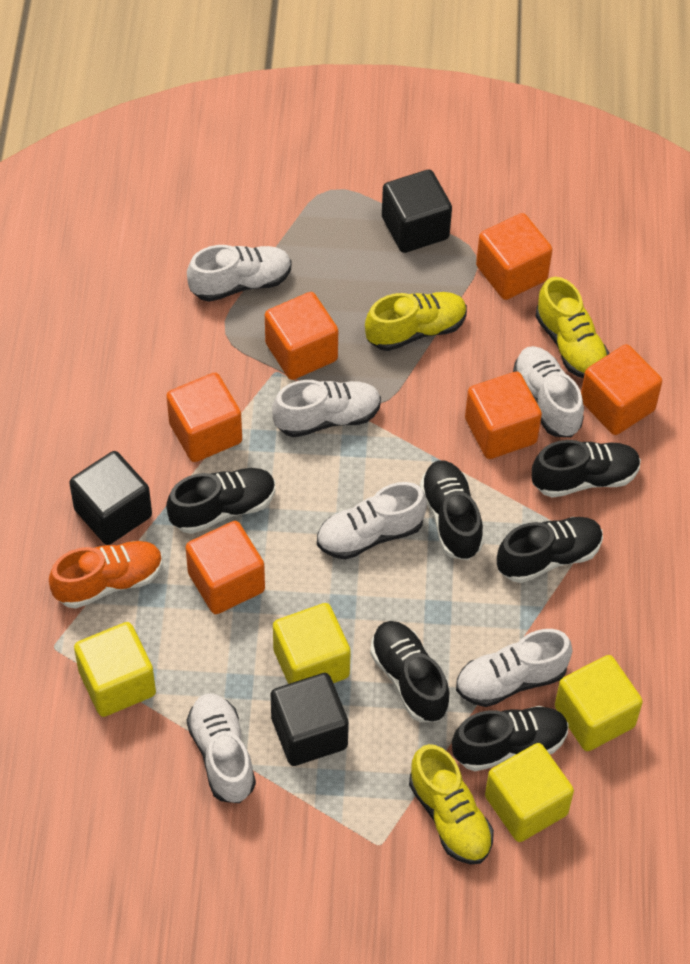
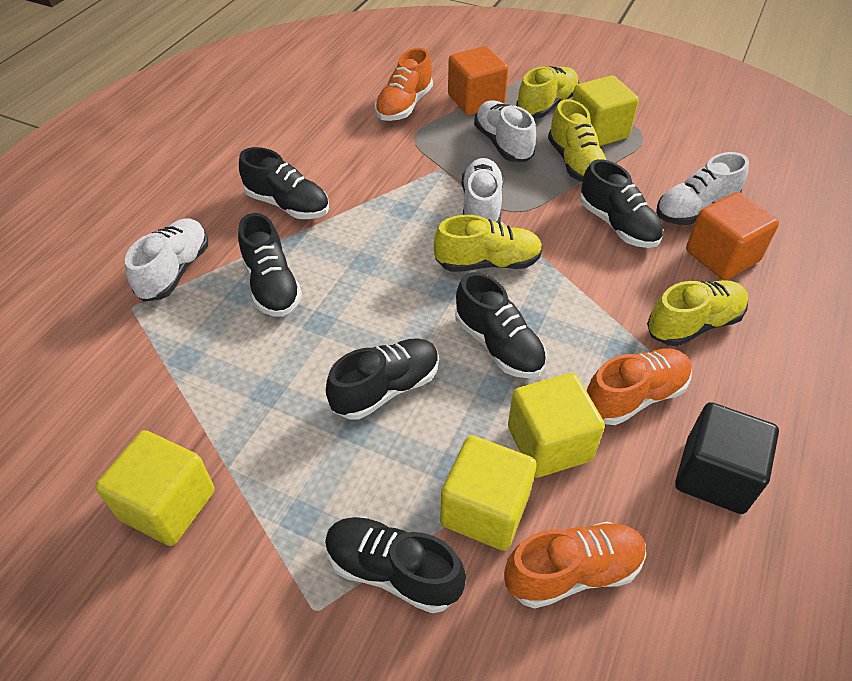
black cube: [69,451,152,545] [271,673,349,766] [382,169,452,253] = 3 -> [675,402,779,514] = 1
orange cube: [166,373,242,462] [185,521,265,614] [265,292,338,380] [465,372,542,459] [476,213,552,300] [581,344,662,435] = 6 -> [448,46,508,115] [686,192,779,280] = 2
orange shoe: [49,541,163,609] = 1 -> [375,48,433,121] [504,522,646,609] [587,348,692,425] = 3
white shoe: [187,245,292,302] [187,693,256,803] [272,380,381,437] [317,482,427,560] [456,629,572,707] [513,346,584,437] = 6 -> [125,218,208,302] [462,158,504,223] [474,100,536,162] [656,152,749,225] = 4
yellow shoe: [365,292,467,351] [409,744,494,864] [535,277,609,378] = 3 -> [434,215,543,272] [516,66,580,119] [548,99,606,182] [647,280,748,346] = 4

